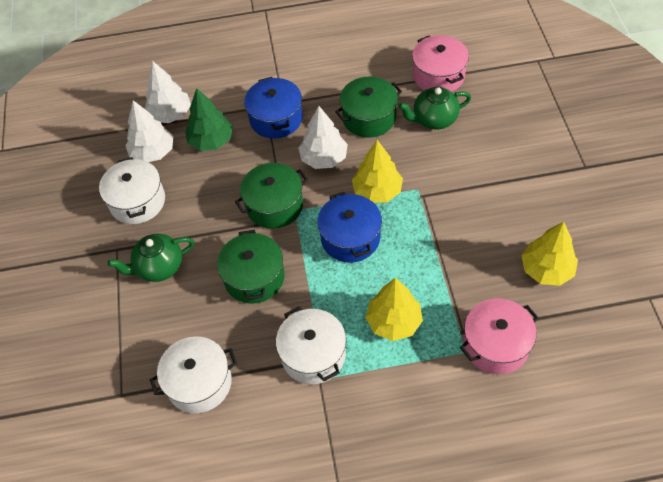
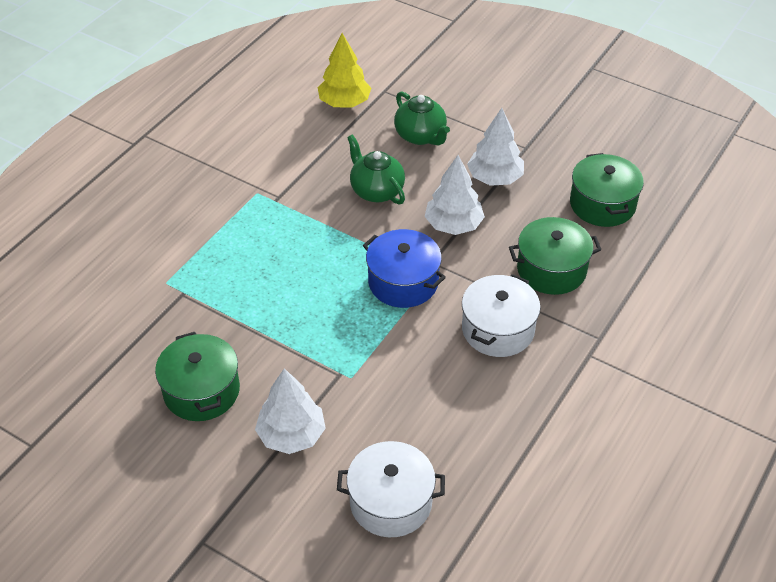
blue pot: [244,77,303,139] [317,192,382,263] = 2 -> [363,229,446,308] = 1
green tree: [185,88,233,151] = 1 -> none = 0
pink pot: [412,35,469,92] [460,298,539,374] = 2 -> none = 0
white pot: [99,157,165,224] [150,336,237,413] [276,306,346,384] = 3 -> [337,441,445,537] [462,274,541,357] = 2
yellow tree: [352,140,403,203] [365,278,423,341] [521,222,578,286] = 3 -> [318,33,371,108] = 1

